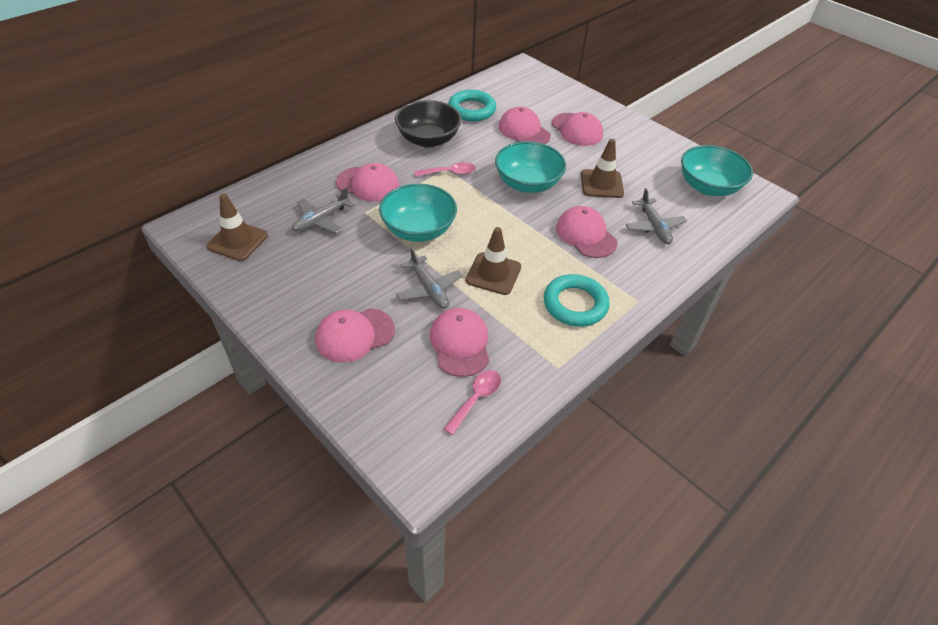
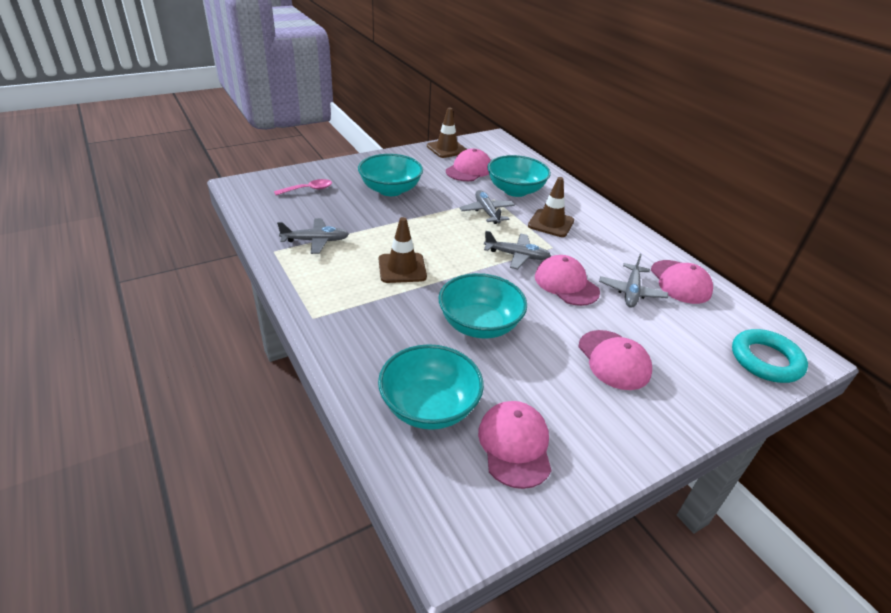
black bowl: [395,100,462,148] = 1 -> none = 0
grey plane: [292,187,355,233] [396,247,463,309] [625,188,687,244] = 3 -> [277,218,349,254] [459,190,515,224] [484,231,551,269] [599,254,668,308] = 4
pink cap: [315,308,395,363] [336,163,399,202] [430,308,489,377] [499,106,551,144] [552,112,603,146] [556,206,618,258] = 6 -> [446,148,491,181] [478,401,551,489] [535,255,600,306] [579,330,652,390] [651,260,713,304] = 5
pink spoon: [415,162,476,177] [444,370,501,435] = 2 -> [274,179,332,195] = 1
turquoise bowl: [379,184,457,242] [495,141,566,193] [681,145,753,196] = 3 -> [358,154,423,196] [378,344,484,430] [439,273,527,338] [487,155,551,197] = 4
turquoise ring: [448,90,496,121] [544,274,610,327] = 2 -> [732,329,808,383] = 1

